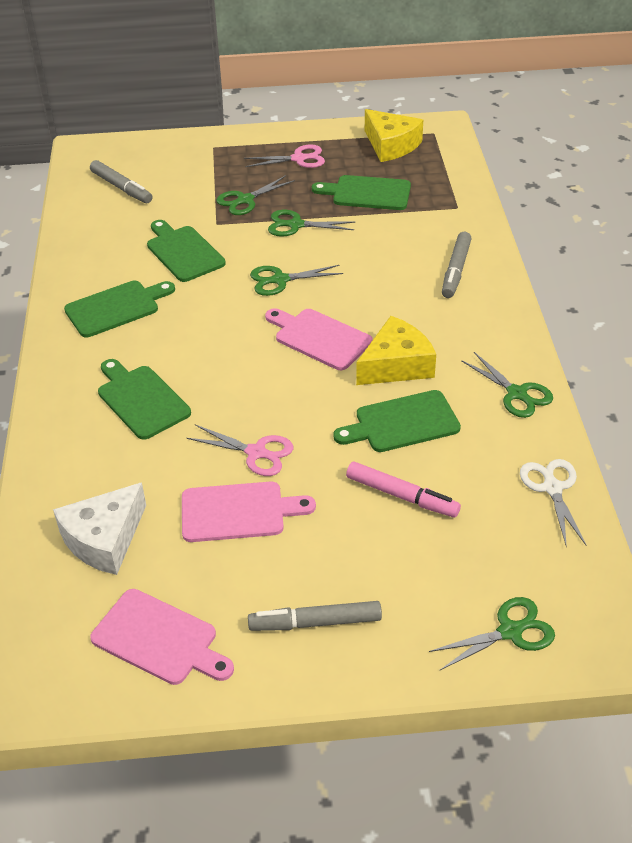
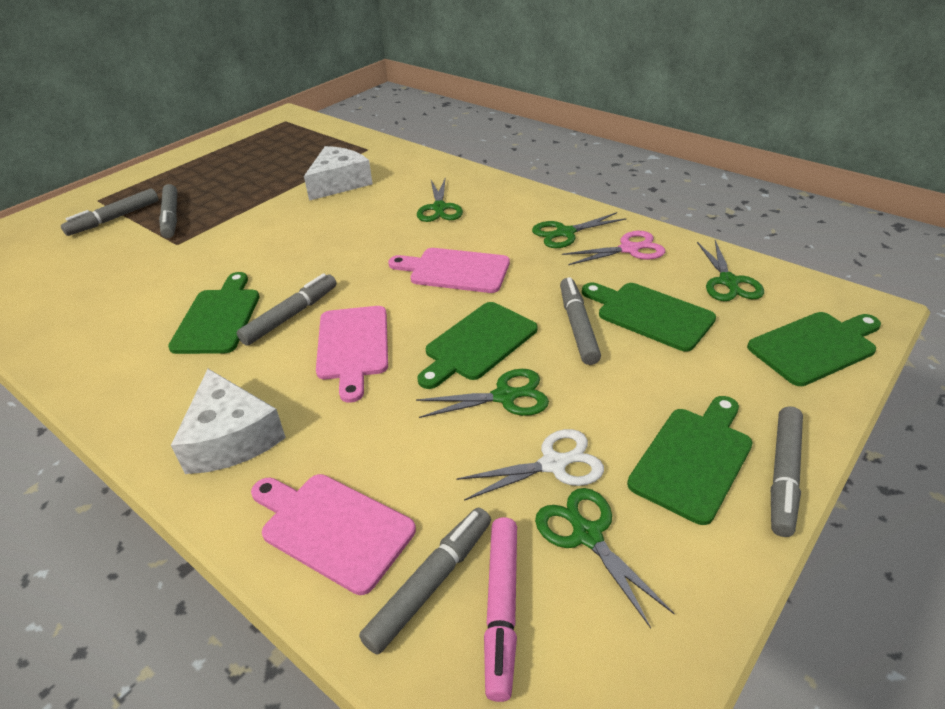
grey marker: [90,160,152,203] [248,601,382,631] [442,232,472,298] = 3 -> [61,189,158,236] [159,184,177,238] [237,273,337,346] [359,508,491,655] [560,277,601,365] [771,406,803,537] = 6
pink scissors: [186,425,293,476] [244,144,325,168] = 2 -> [562,231,665,265] = 1
white cheese: [53,482,146,575] = 1 -> [171,369,286,474] [304,146,373,201] = 2
yellow cheese: [356,316,436,385] [365,109,423,162] = 2 -> none = 0

